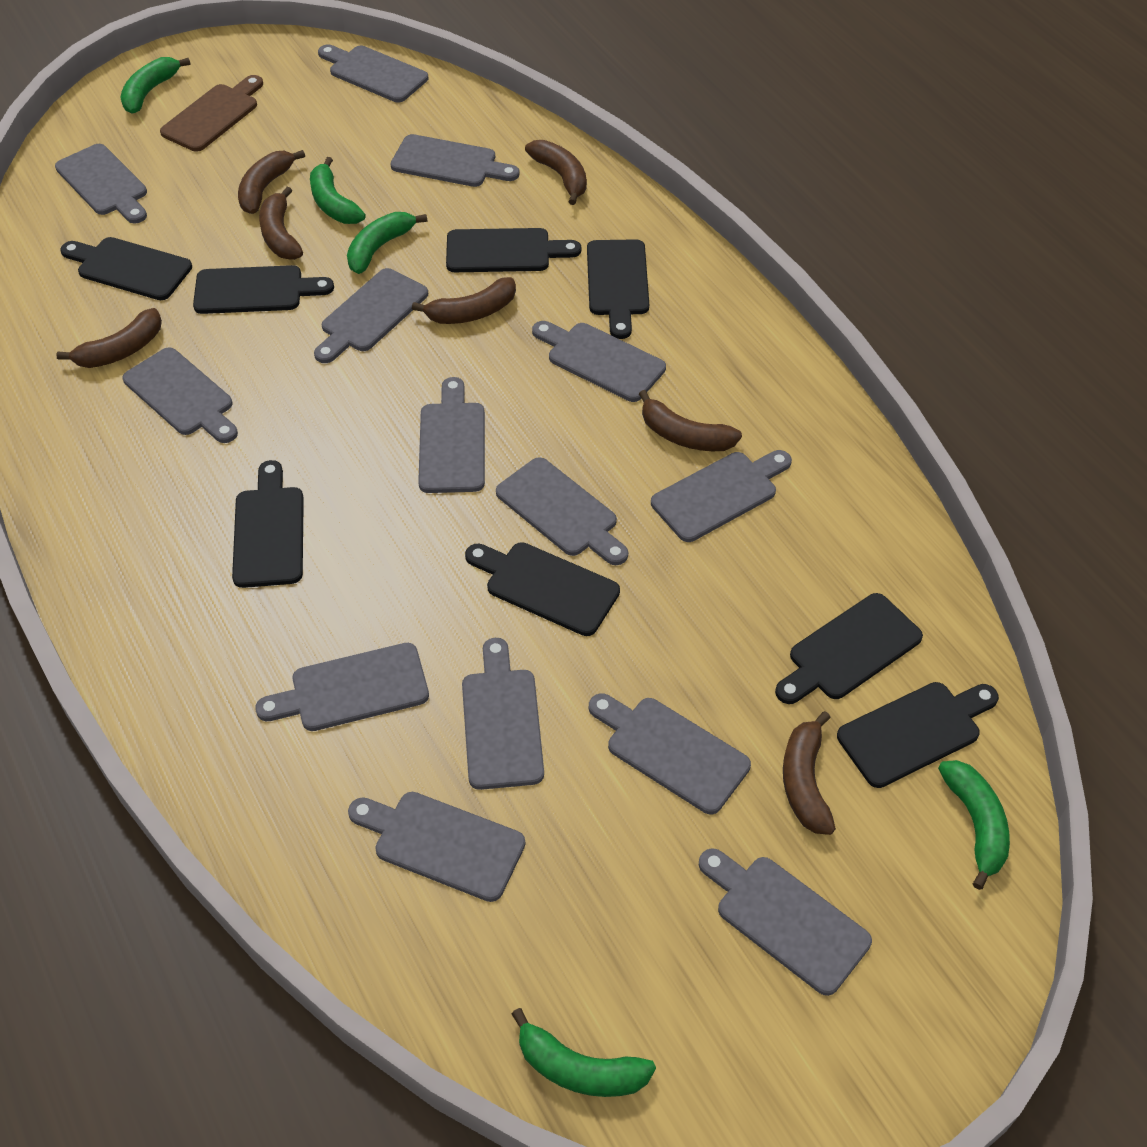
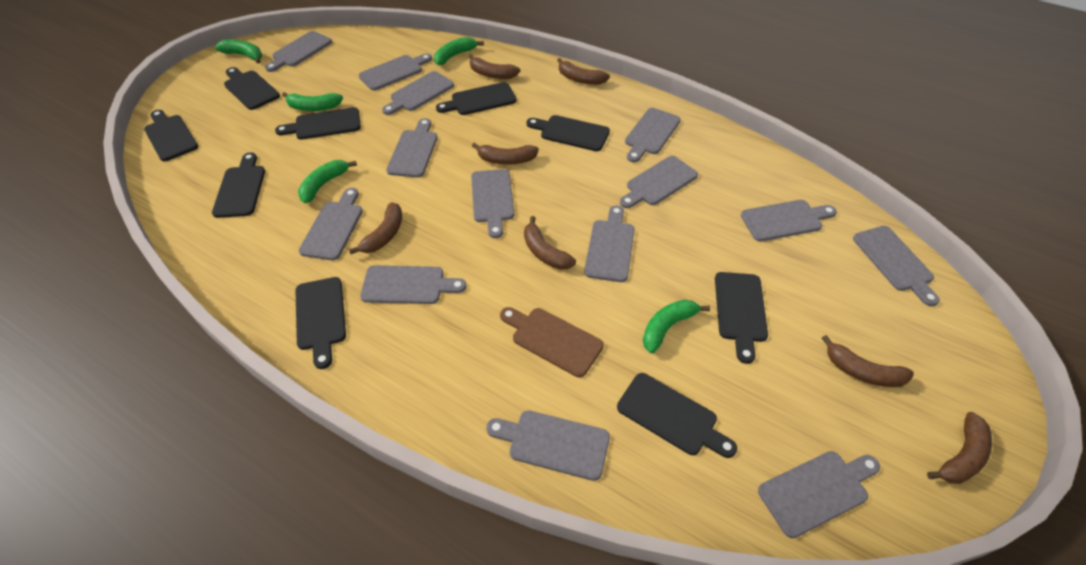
black cutting board: [60,237,192,300] [193,265,334,314] [232,460,304,588] [446,228,581,272] [465,542,620,636] [587,239,649,339] [775,593,923,704] [837,682,999,788] = 8 -> [144,110,198,161] [212,152,265,218] [224,67,280,110] [275,107,361,140] [295,277,346,369] [436,82,517,115] [526,115,610,151] [617,373,737,458] [715,272,768,364] = 9

